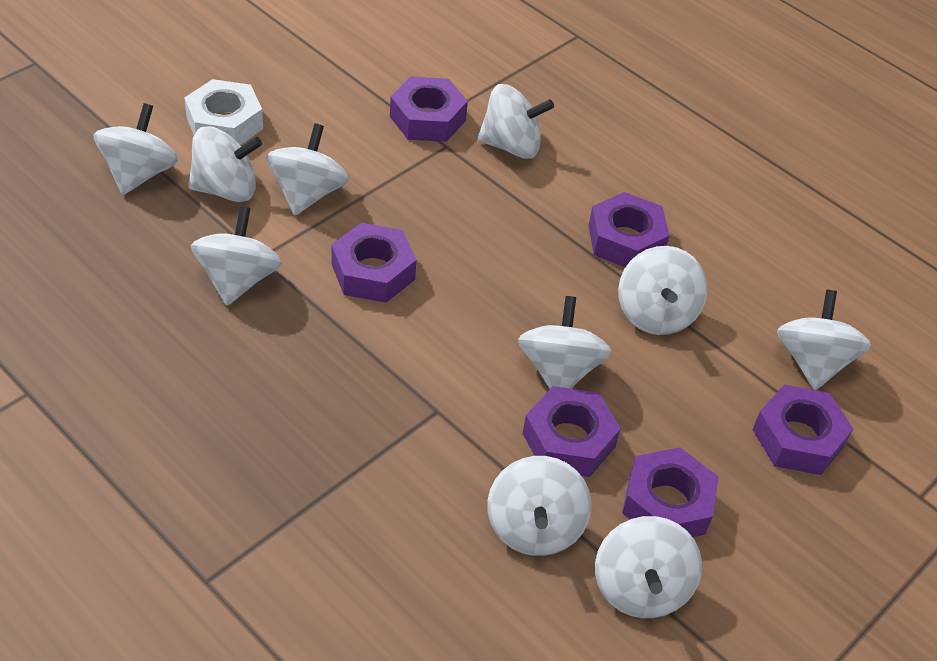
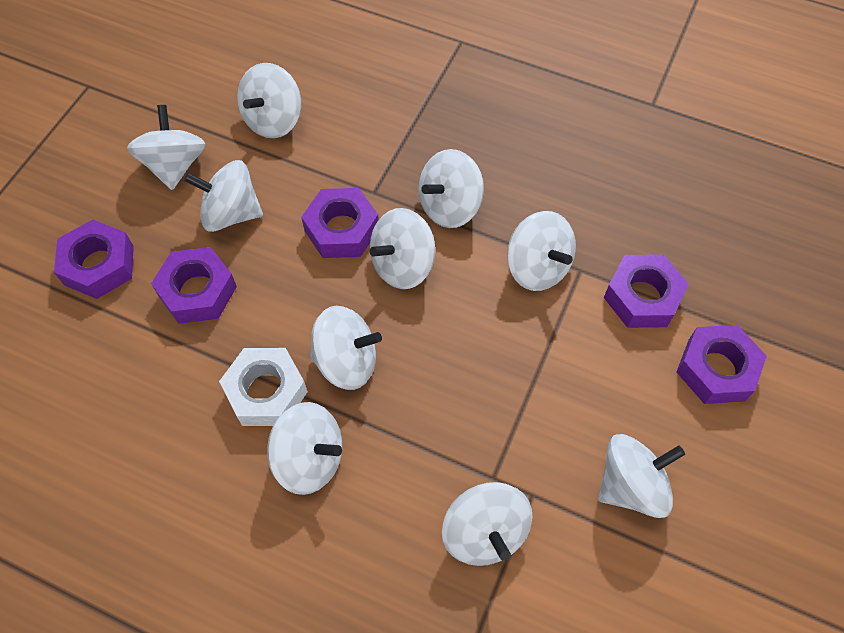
purple nut: [331,223,416,303] [390,76,468,142] [523,386,621,477] [588,192,670,267] [622,447,719,537] [752,385,853,475] = 6 -> [54,220,134,299] [151,247,237,324] [301,188,379,258] [604,254,689,328] [676,325,767,404] = 5

